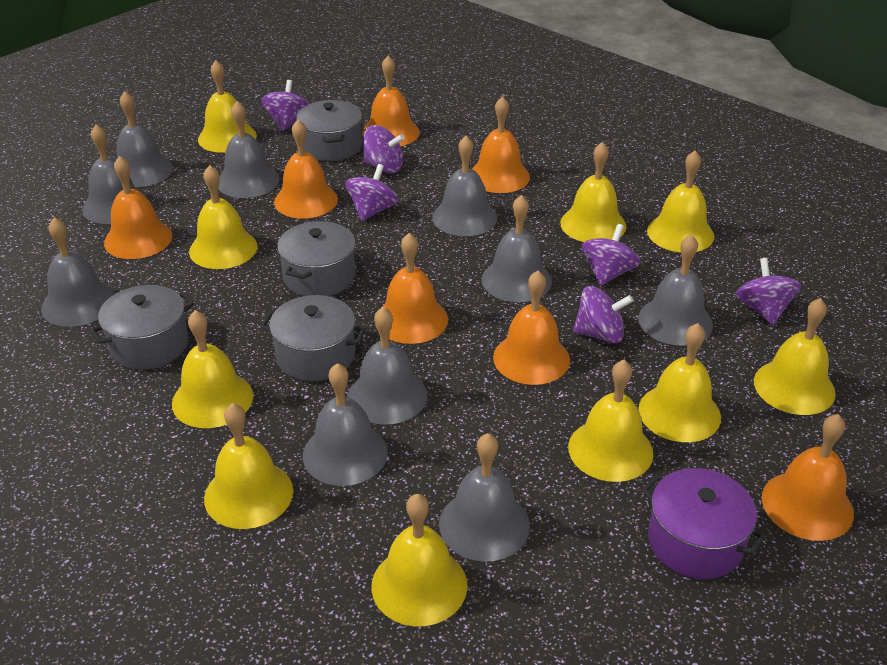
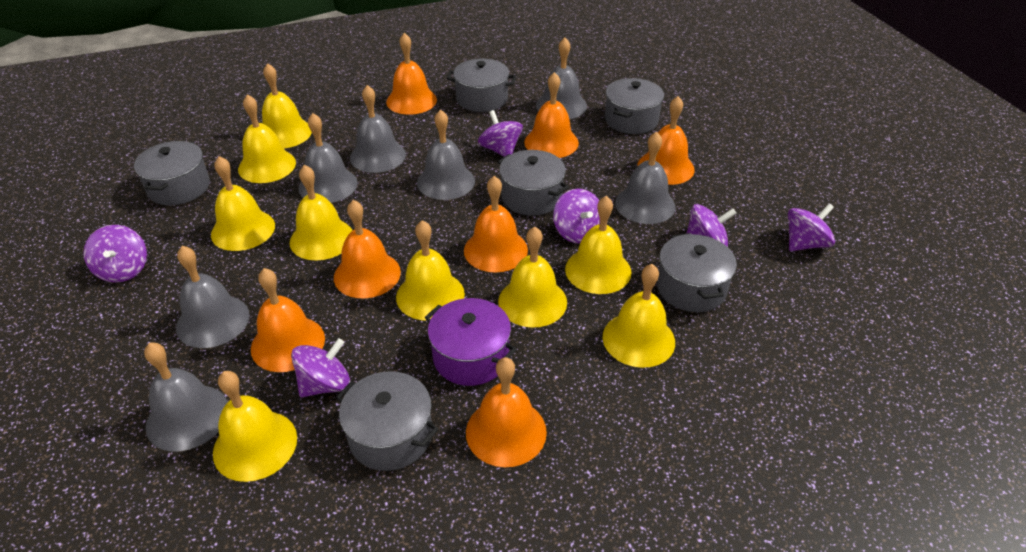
grey bell: [41,217,115,327] [82,125,147,224] [117,91,173,187] [218,101,279,198] [303,363,388,486] [347,307,427,425] [432,136,497,236] [439,433,530,562] [481,195,552,302] [638,234,713,346] = 10 -> [144,342,228,452] [176,246,249,348] [298,113,357,203] [350,85,406,173] [417,109,475,200] [536,38,587,119] [615,132,676,224] = 7
grey pot: [90,285,194,370] [260,295,366,381] [277,221,355,296] [296,100,362,161] = 4 -> [134,141,210,205] [336,371,438,471] [447,59,516,112] [498,150,569,216] [605,78,664,134] [657,233,737,312] = 6
yellow bell: [172,310,253,428] [189,165,258,269] [198,60,257,153] [204,403,293,529] [371,494,467,627] [560,142,626,242] [568,360,654,482] [638,323,721,442] [647,150,714,253] [754,298,836,415] = 10 -> [211,156,275,251] [213,371,297,482] [238,94,296,183] [262,63,312,148] [290,165,353,261] [396,220,465,321] [498,227,567,328] [565,196,632,294] [603,264,675,368] = 9

